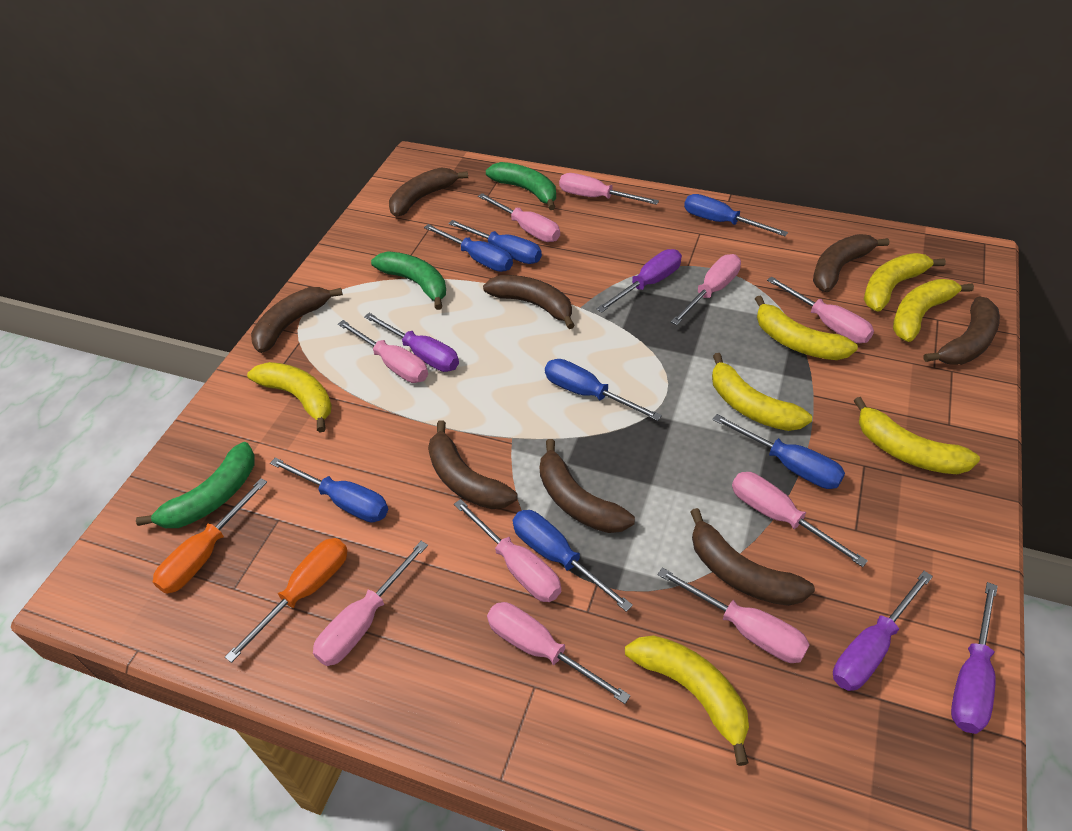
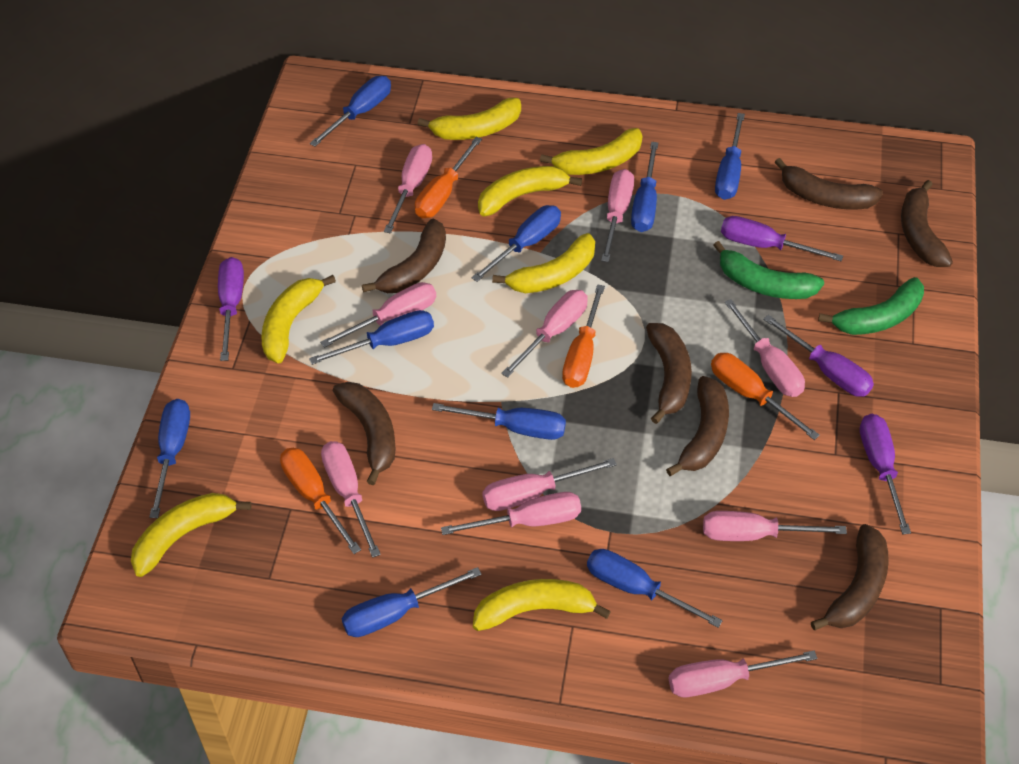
blue screwdriver: [270,457,388,523] [424,224,513,272] [448,220,542,264] [513,510,633,612] [545,359,662,421] [684,194,788,236] [712,414,845,489] = 7 -> [149,399,190,518] [309,310,434,365] [310,76,391,147] [342,567,482,637] [432,403,566,440] [471,205,561,282] [587,549,723,628] [631,142,658,232] [715,113,745,200] = 9
brown banana: [251,287,343,353] [389,167,468,217] [428,420,518,509] [483,275,575,329] [540,439,635,533] [691,508,815,606] [813,234,890,292] [923,296,1000,365] = 8 -> [333,382,396,485] [362,219,446,293] [646,323,692,424] [666,376,729,476] [775,158,883,210] [811,524,889,630] [901,180,953,267] = 7
green banana: [136,442,254,528] [371,252,446,310] [486,162,556,210] = 3 -> [713,241,824,299] [818,277,924,335] = 2
orange screwdriver: [153,478,267,594] [225,538,348,663] = 2 -> [280,448,361,554] [415,137,482,218] [562,284,605,388] [711,353,820,440] = 4

